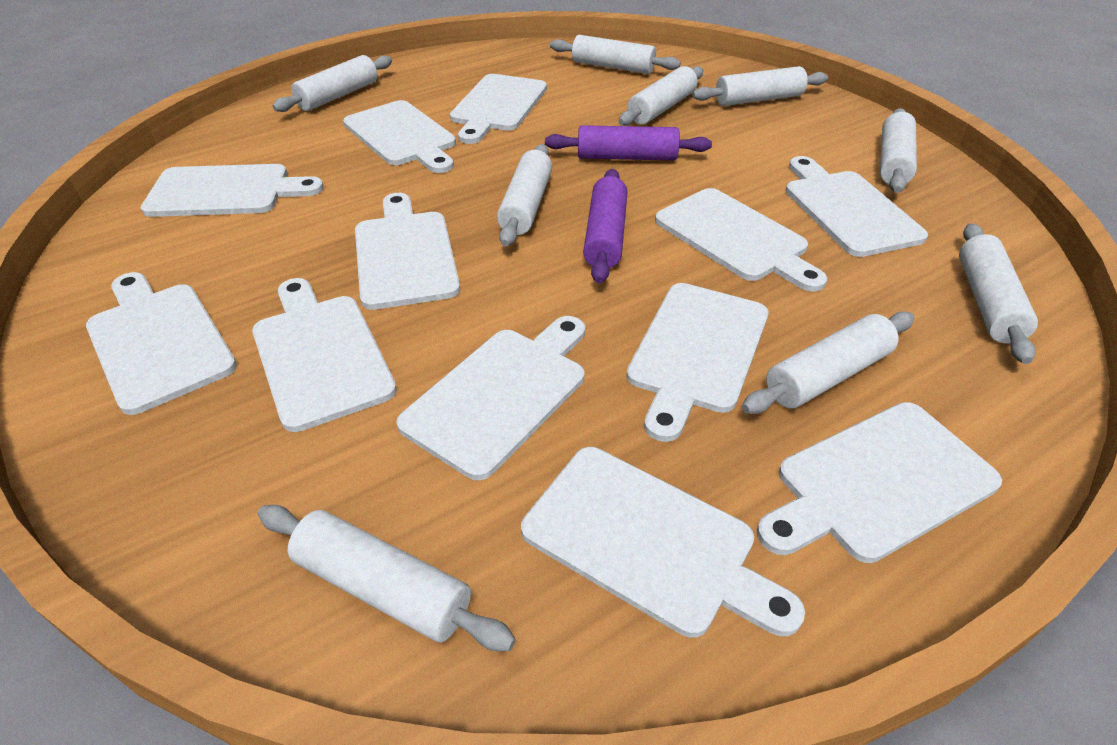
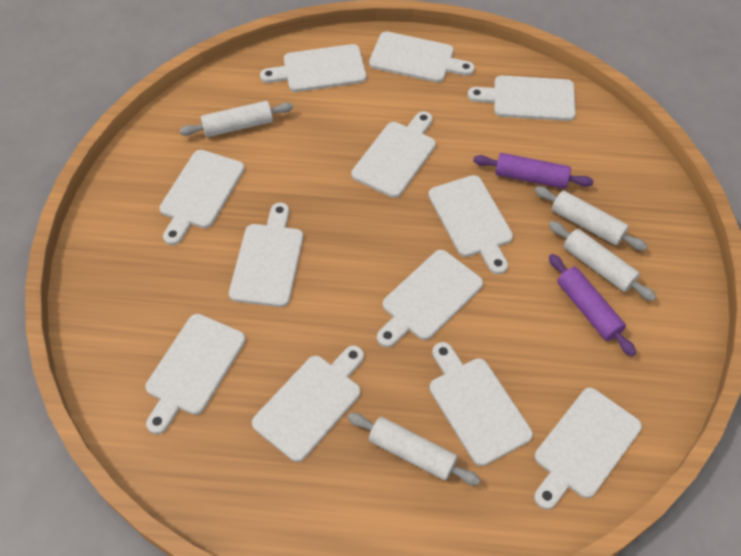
white rolling pin: [258,505,516,651] [272,55,392,112] [497,144,552,246] [550,35,681,74] [618,66,703,126] [692,66,828,106] [742,312,914,414] [880,108,917,193] [959,223,1038,364] = 9 -> [180,101,293,137] [348,413,480,485] [534,186,648,251] [549,221,656,301] = 4

